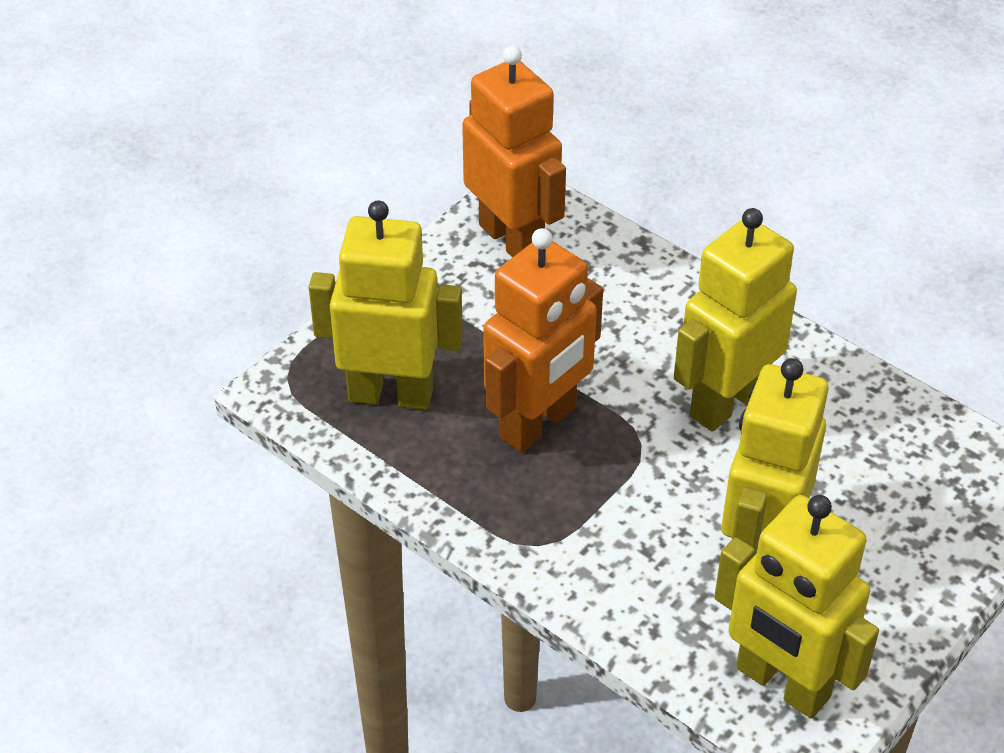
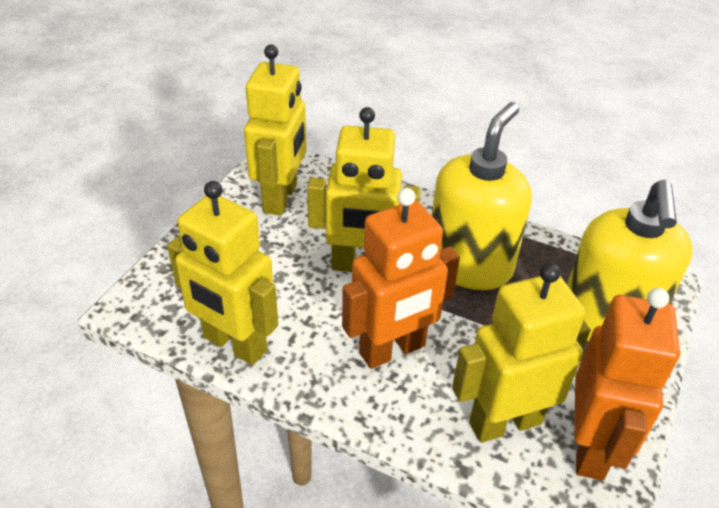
yellow soap dispenser: none = 0 -> [432,102,532,290] [567,180,693,341] = 2

